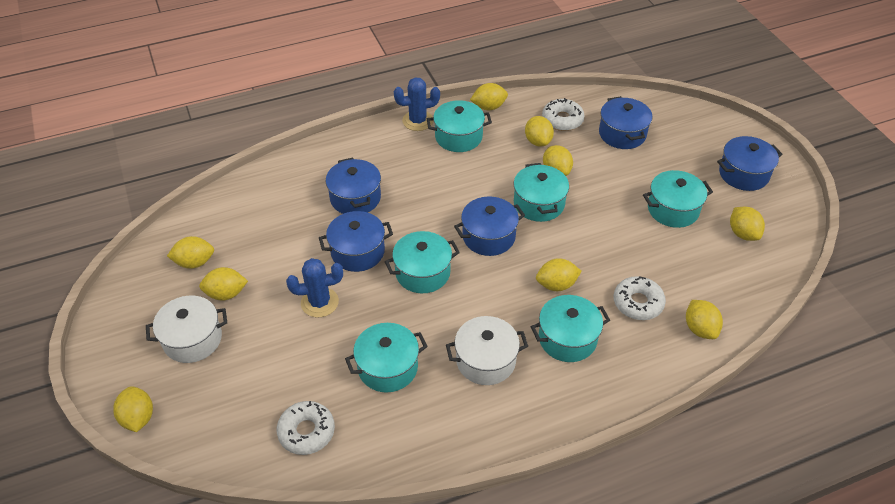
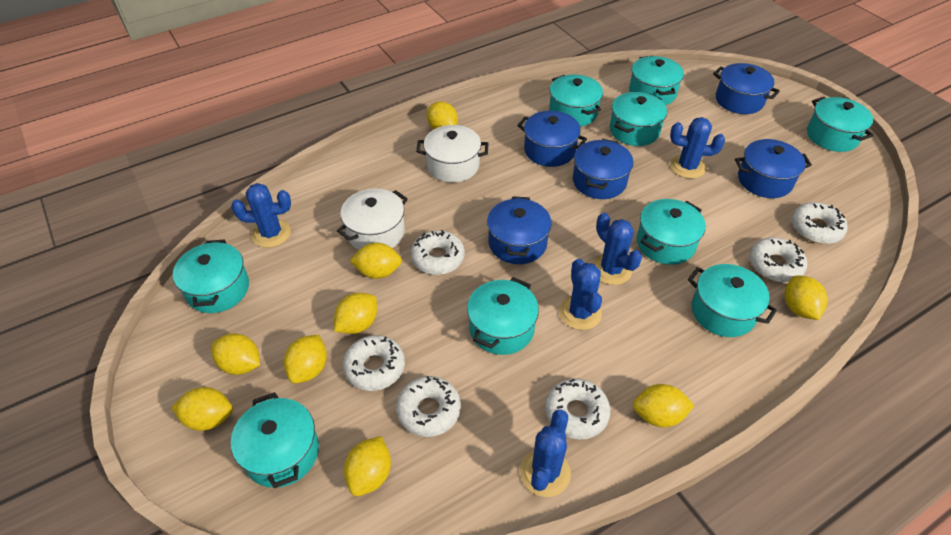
blue cactus: [286,258,343,317] [394,77,440,131] = 2 -> [231,183,291,248] [520,409,571,497] [559,259,602,330] [592,213,642,285] [670,117,725,179] = 5
turquoise pot: [345,323,428,393] [385,231,460,293] [427,100,492,152] [513,163,569,222] [531,295,610,362] [643,170,713,228] = 6 -> [173,239,249,313] [231,392,319,488] [467,277,539,355] [549,75,603,127] [610,92,667,146] [629,56,684,105] [637,199,706,265] [688,264,777,337] [807,97,874,152] = 9
white donut: [277,401,335,455] [542,98,585,131] [613,276,666,320] = 3 -> [343,335,405,391] [396,376,461,437] [410,230,465,275] [545,378,611,440] [749,237,807,283] [791,202,848,244] = 6

